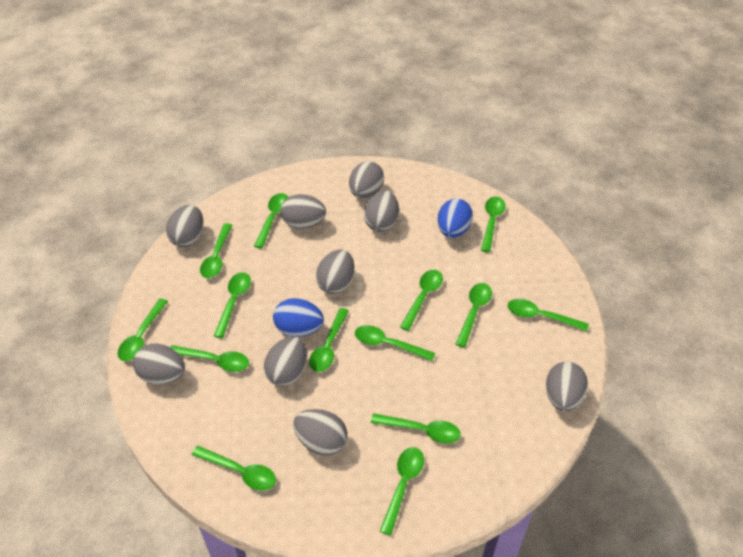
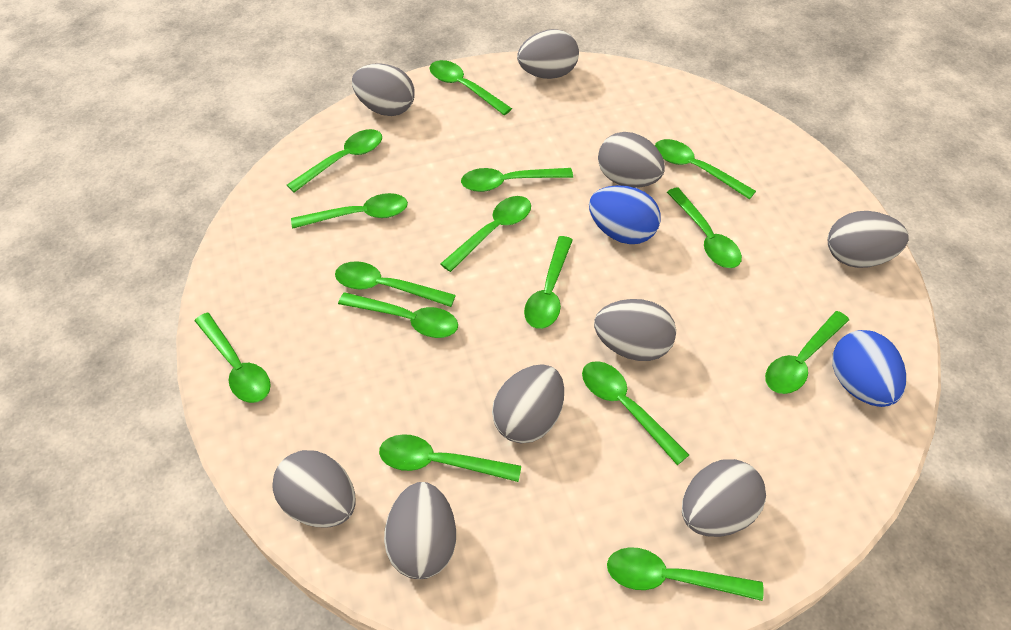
green spoon: [117,298,168,361] [170,345,249,372] [192,446,276,491] [200,223,232,278] [214,273,251,338] [254,193,288,249] [309,308,349,372] [355,325,435,361] [371,413,461,444] [380,447,424,535] [400,270,443,331] [456,283,492,348] [481,196,506,252] [508,299,589,331] = 14 -> [195,313,271,403] [287,129,382,192] [291,193,408,229] [335,261,456,307] [338,292,458,338] [379,434,521,482] [429,60,512,115] [440,196,531,272] [461,168,573,192] [524,236,573,329] [582,361,689,465] [607,547,764,601] [655,139,756,199] [667,187,742,268] [765,311,849,394] = 15

